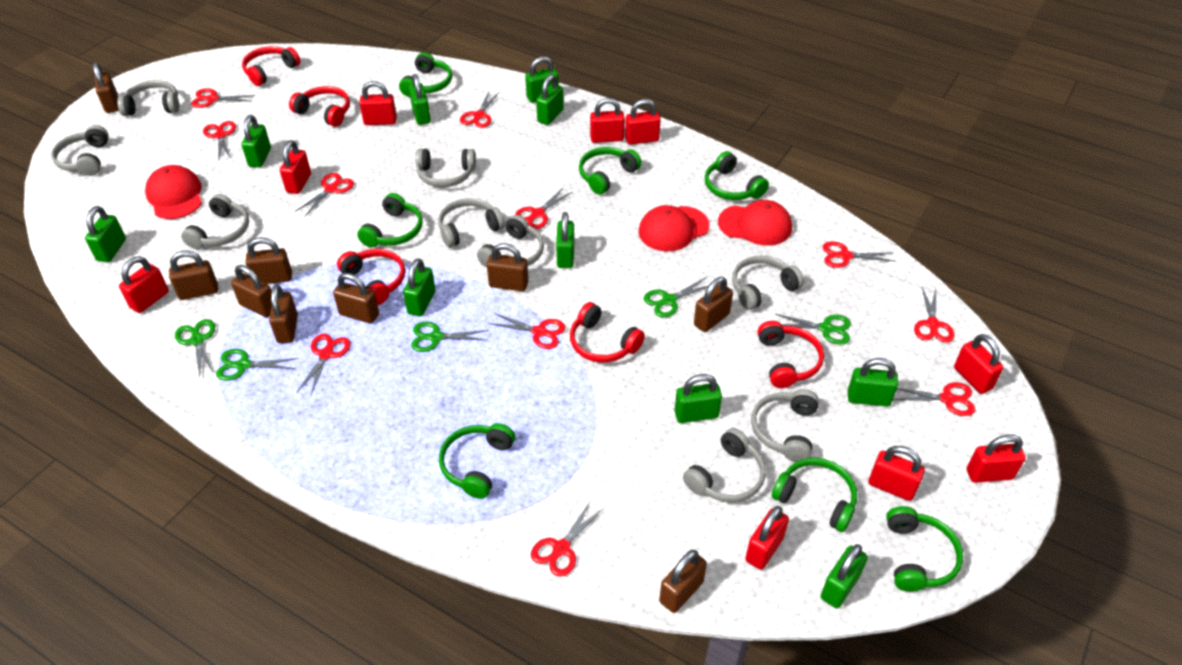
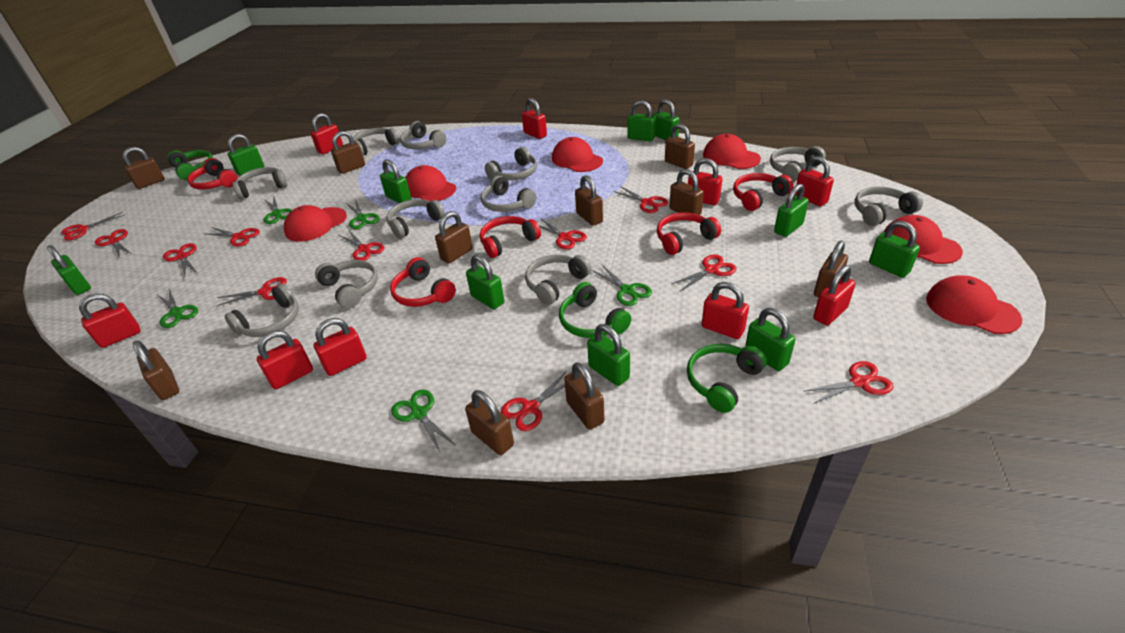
brown padlock: [93,62,119,113] [169,250,218,300] [231,265,272,318] [245,237,292,284] [269,284,298,343] [333,273,379,324] [487,243,528,291] [659,550,707,613] [694,277,733,332] = 9 -> [123,147,165,189] [133,341,179,400] [331,131,365,174] [435,211,473,264] [465,390,514,455] [564,362,604,430] [575,175,603,226] [665,124,695,169] [669,169,704,215] [814,241,848,297] = 10
green headphones: [357,193,423,247] [399,52,452,97] [439,423,515,499] [579,147,642,195] [705,151,769,200] [772,458,857,532] [886,506,963,592] = 7 -> [167,150,213,180] [559,282,631,338] [687,344,767,413] = 3
grey headphones: [51,125,109,176] [117,80,179,116] [181,194,249,249] [416,149,476,187] [438,198,505,247] [477,215,544,268] [683,428,766,503] [732,255,804,310] [751,389,819,462] = 9 -> [225,284,299,337] [232,167,287,199] [315,260,378,308] [353,128,399,155] [386,199,445,238] [400,121,446,149] [481,175,536,212] [485,147,537,180] [525,255,592,305] [770,146,826,182] [854,187,923,226] = 11
red cap: [145,165,202,219] [638,205,710,252] [718,200,792,246] = 3 -> [284,205,347,242] [405,165,456,201] [552,137,603,172] [703,134,761,169] [884,215,963,264] [926,275,1022,334] = 6

